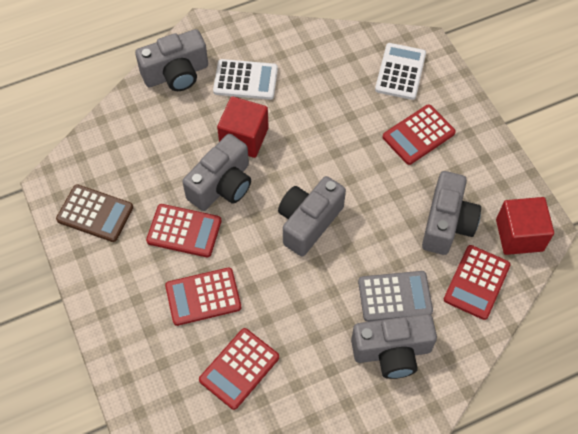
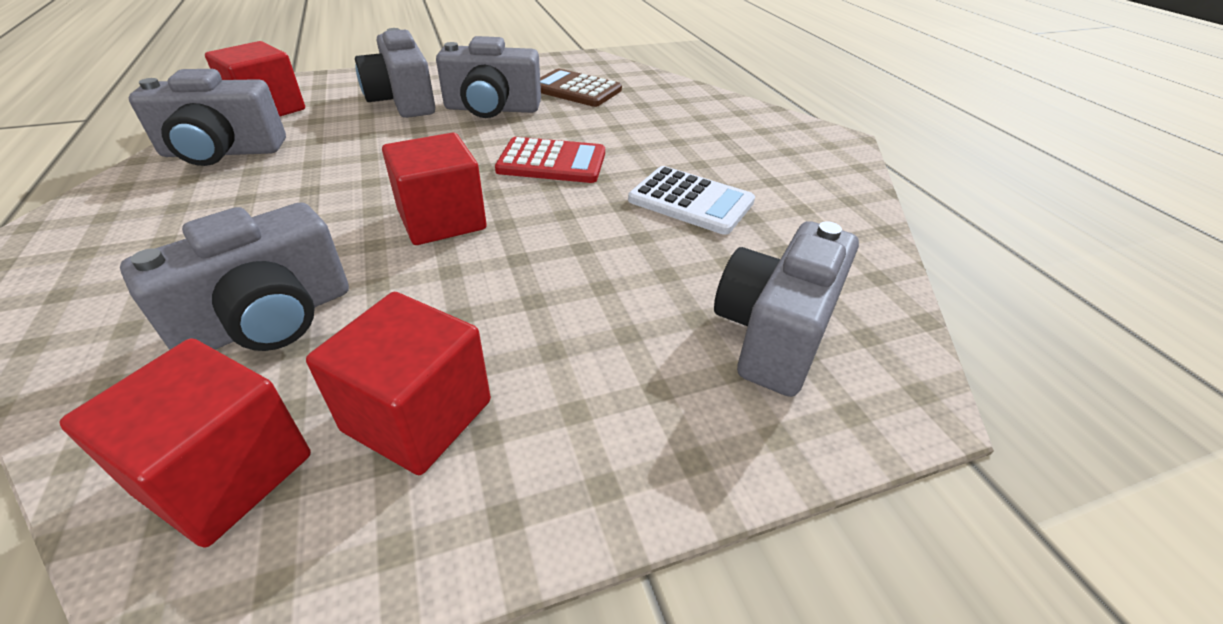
grey calculator: [358,271,433,322] = 1 -> none = 0
red calculator: [146,204,221,257] [165,268,241,326] [199,328,279,410] [383,104,456,165] [444,245,511,320] = 5 -> [495,137,605,183] = 1
red cube: [217,96,269,158] [496,197,554,255] = 2 -> [59,338,311,548] [205,41,305,116] [306,292,491,475] [382,132,487,245] = 4
white calculator: [213,59,278,100] [375,43,426,100] = 2 -> [628,166,755,235] = 1

